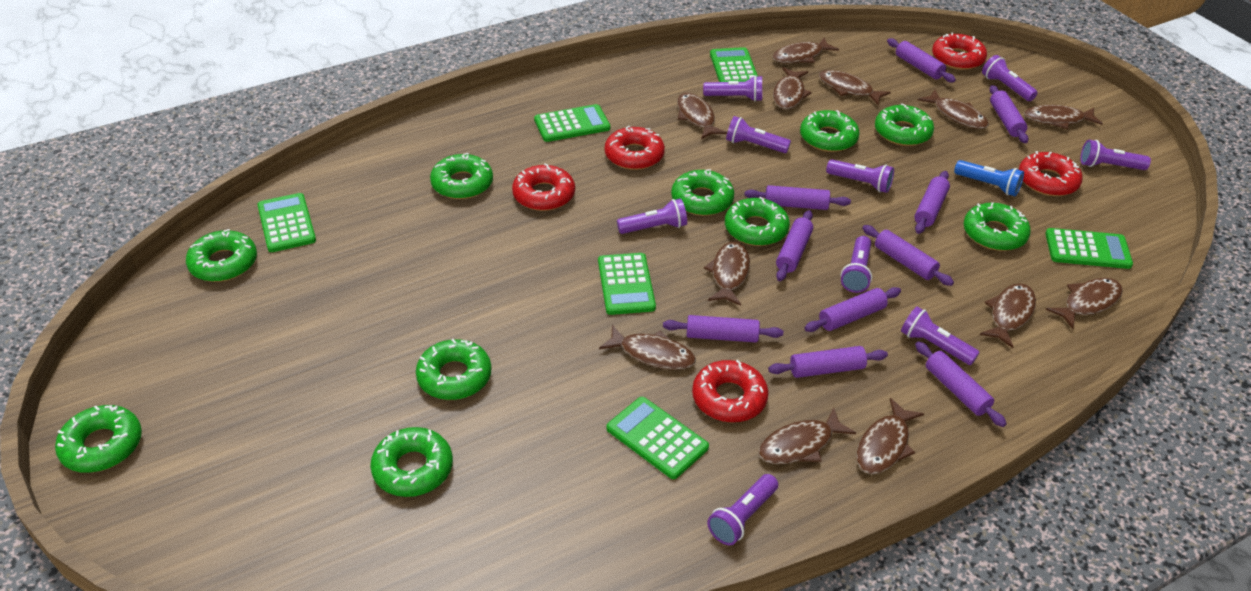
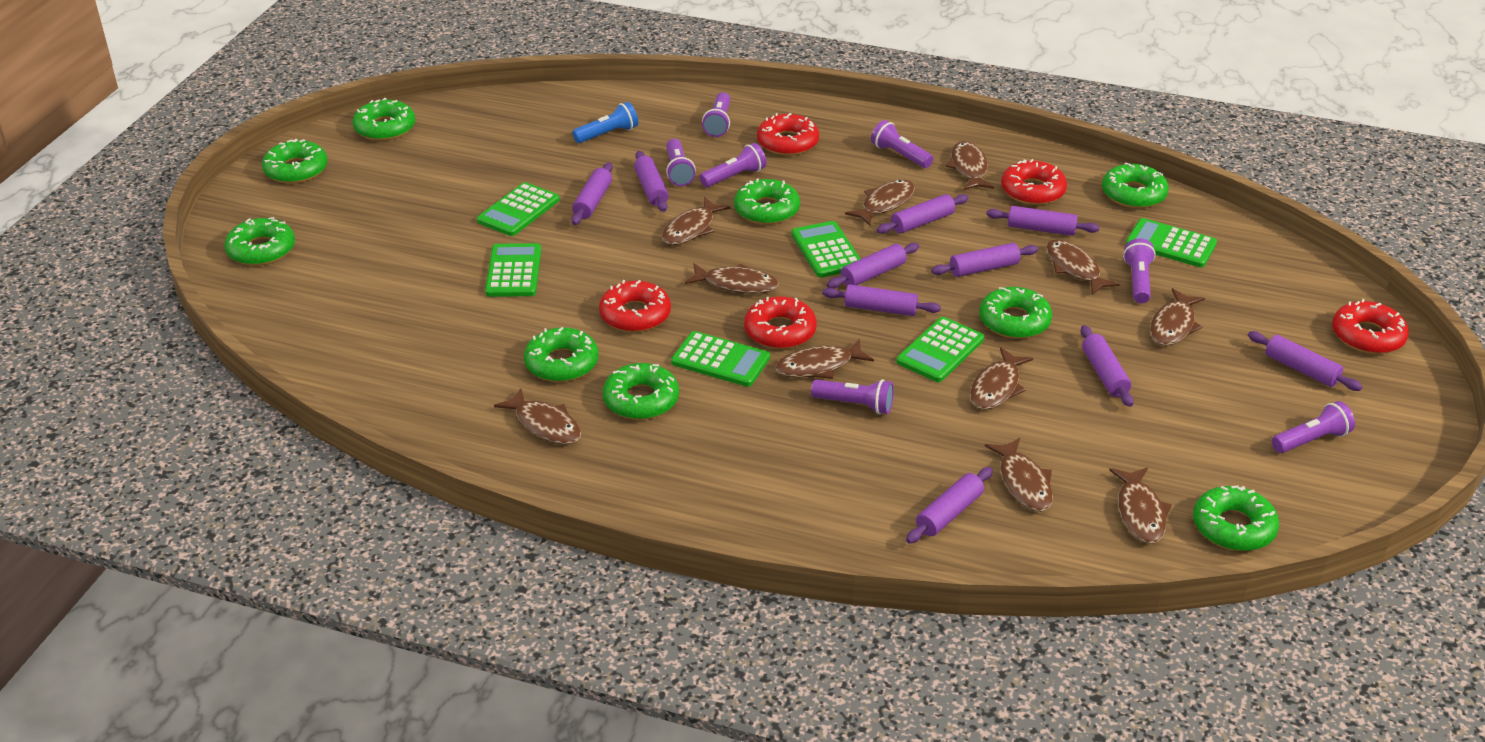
brown fish: [599,325,696,370] [677,93,727,139] [704,242,750,306] [758,408,856,464] [772,38,839,63] [773,67,812,109] [819,70,891,105] [856,398,924,474] [918,90,989,129] [980,283,1036,348] [1024,105,1103,129] [1046,278,1123,329] = 12 -> [494,388,581,444] [662,197,730,245] [685,263,779,293] [776,339,874,379] [845,180,915,226] [946,141,994,190] [970,347,1033,410] [985,438,1053,511] [1046,239,1119,295] [1109,468,1172,544] [1150,288,1205,346] = 11
green donut: [55,405,142,473] [186,229,257,282] [370,427,453,497] [416,339,491,400] [430,153,493,199] [671,169,734,216] [725,197,790,246] [800,110,860,152] [875,103,934,146] [963,202,1031,251] = 10 -> [225,217,295,266] [262,139,328,184] [353,98,415,141] [524,327,598,382] [603,363,679,420] [734,178,800,225] [979,287,1052,339] [1102,163,1169,208] [1193,486,1279,551] = 9
purple flashlight: [617,198,687,234] [703,75,762,101] [707,474,778,545] [726,116,791,153] [826,160,894,193] [841,236,872,293] [901,306,979,365] [982,55,1038,101] [1080,140,1151,170] = 9 -> [666,139,696,186] [700,143,766,187] [702,92,730,137] [811,379,894,414] [871,120,933,168] [1123,238,1156,303] [1272,401,1355,453] = 7

